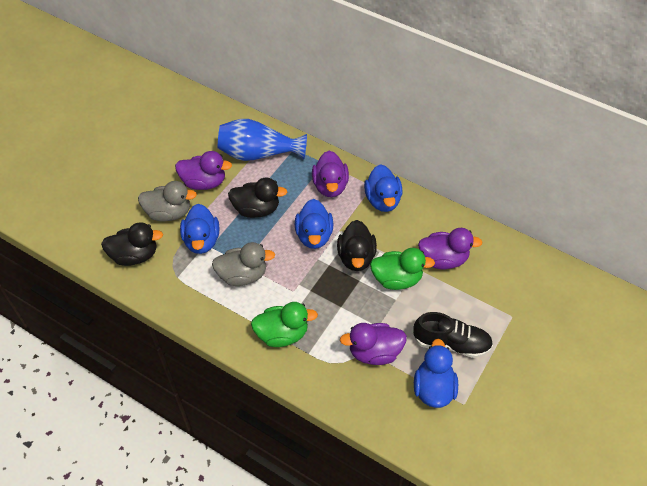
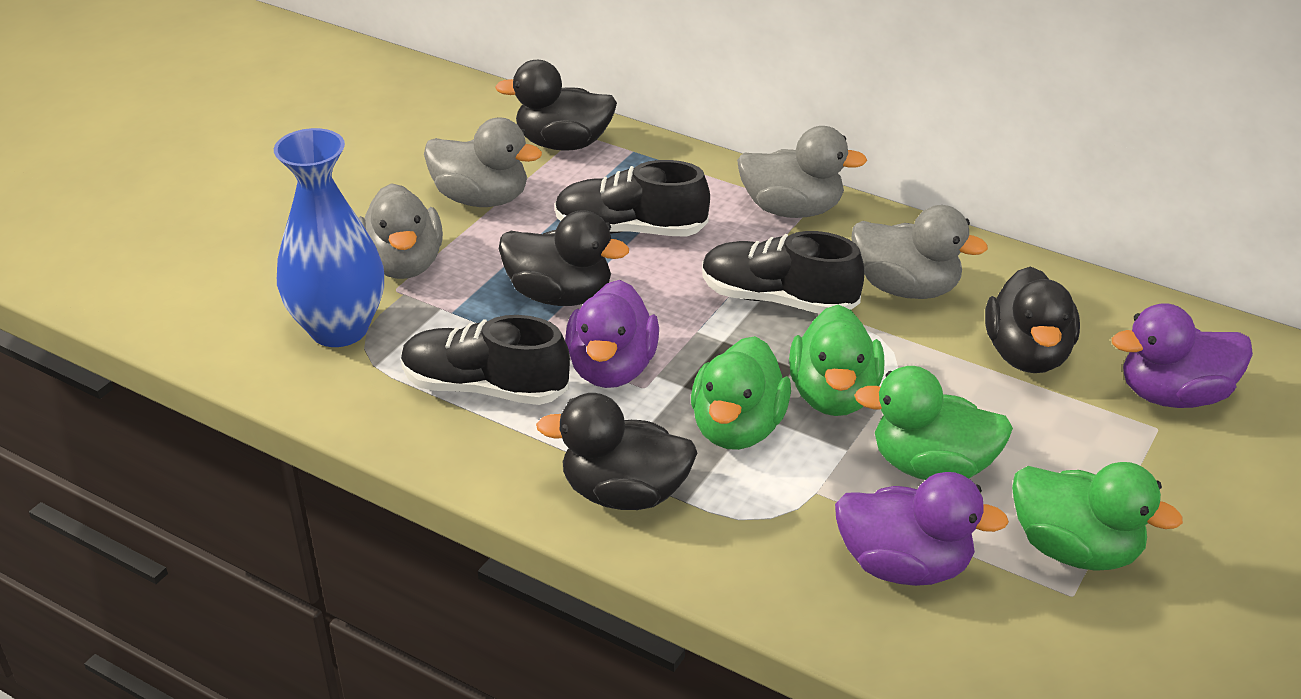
black duck: [101,222,163,266] [228,177,287,218] [337,220,377,271] = 3 -> [495,60,617,151] [499,210,629,306] [536,393,697,510] [985,266,1080,373] = 4
black shoe: [413,312,493,358] = 1 -> [401,315,570,405] [554,160,710,237] [702,231,864,314] = 3
blue duck: [180,204,219,254] [295,199,333,249] [364,164,403,212] [414,339,458,408] = 4 -> none = 0
green duck: [251,302,318,347] [370,248,435,290] = 2 -> [691,336,791,450] [789,304,884,416] [854,366,1013,480] [1012,462,1183,571] = 4
grey duck: [138,181,197,221] [212,242,275,286] = 2 -> [358,183,443,279] [424,117,542,207] [737,126,867,218] [851,205,988,299] = 4
purple duck: [175,151,232,190] [312,151,349,197] [340,323,407,365] [418,228,483,270] = 4 -> [565,280,659,388] [835,472,1009,586] [1112,303,1253,408] = 3

